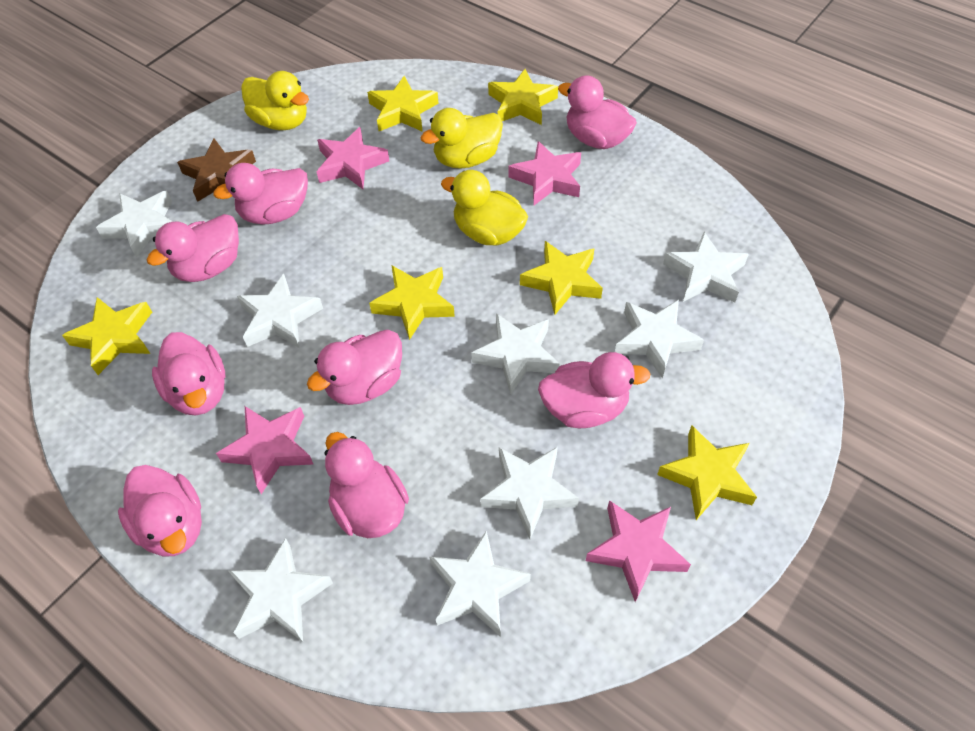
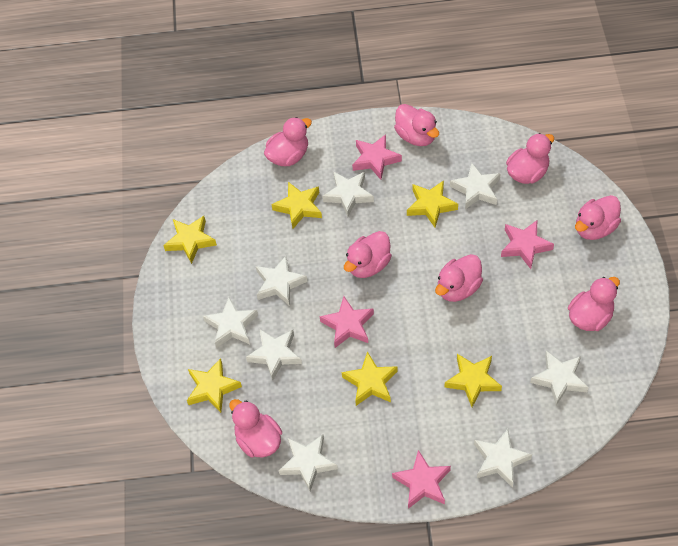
brown star: [177,138,256,202] = 1 -> none = 0
yellow duck: [241,71,309,130] [420,108,503,169] [441,170,528,246] = 3 -> none = 0

